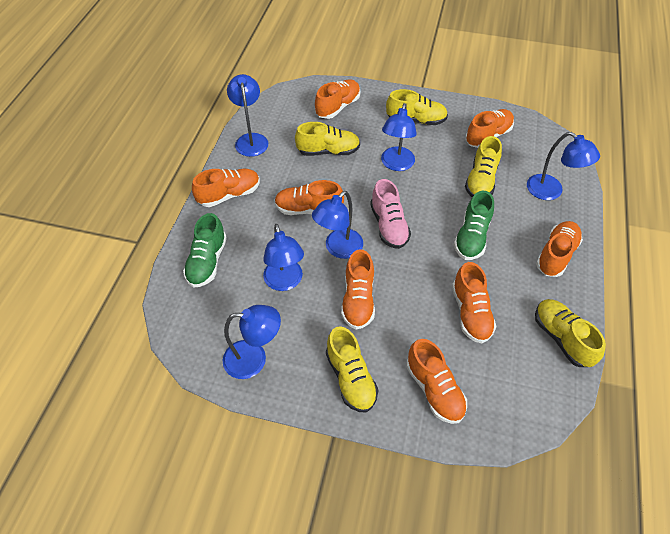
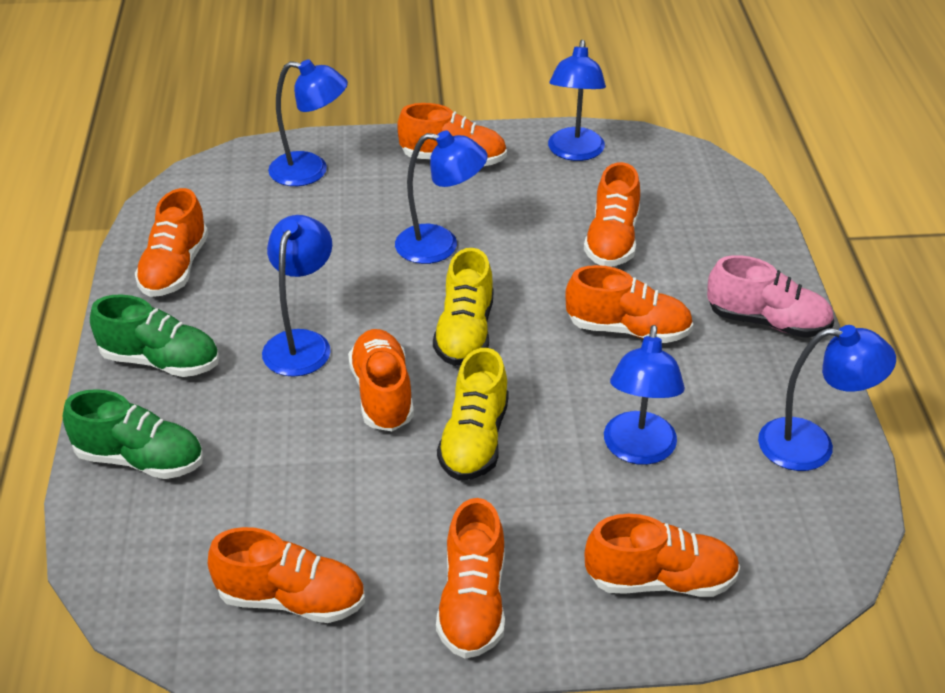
yellow shoe: [295,122,360,156] [326,326,379,412] [386,89,448,125] [465,136,502,197] [535,299,606,367] = 5 -> [433,248,493,366] [437,348,509,481] = 2

